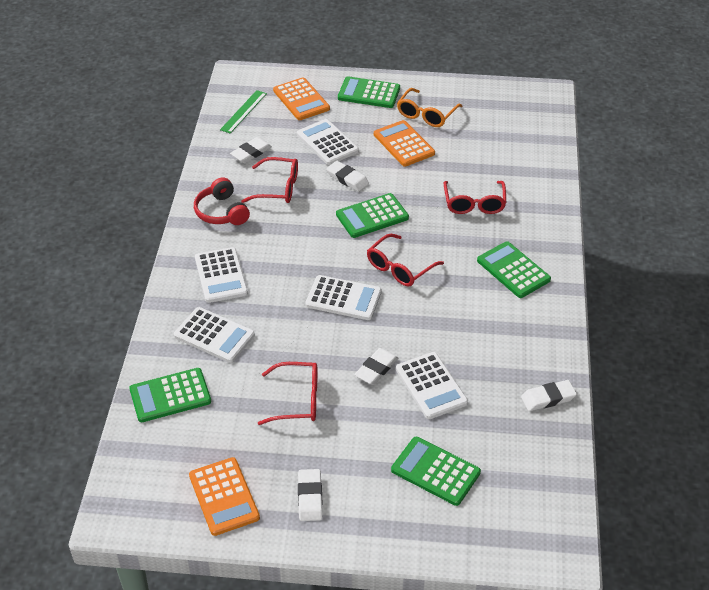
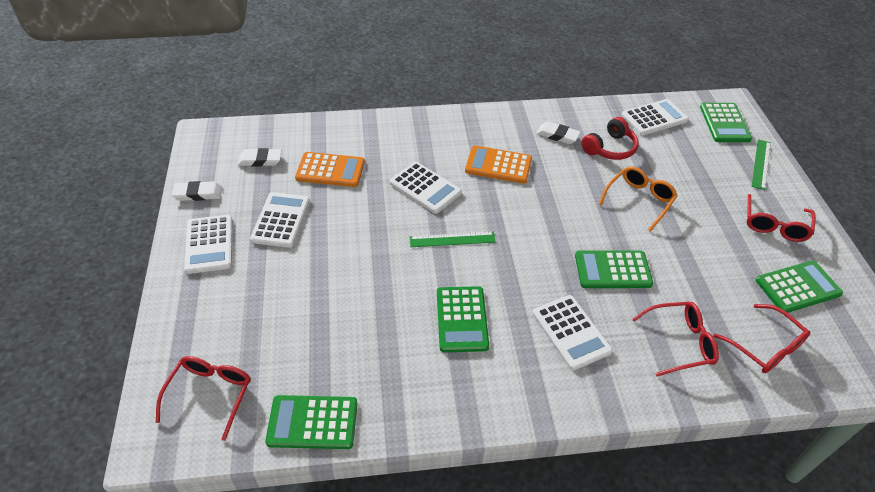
green ruler: [220,90,267,134] = 1 -> [410,232,496,247] [752,139,771,190] = 2
orange calculator: [189,457,260,536] [273,77,330,120] [374,120,435,167] = 3 -> [295,152,365,187] [465,145,532,184] = 2
white eraser: [230,137,272,163] [298,469,323,521] [326,161,369,192] [354,348,398,385] [521,380,577,411] = 5 -> [172,181,222,201] [238,148,282,167] [536,121,581,144] = 3

